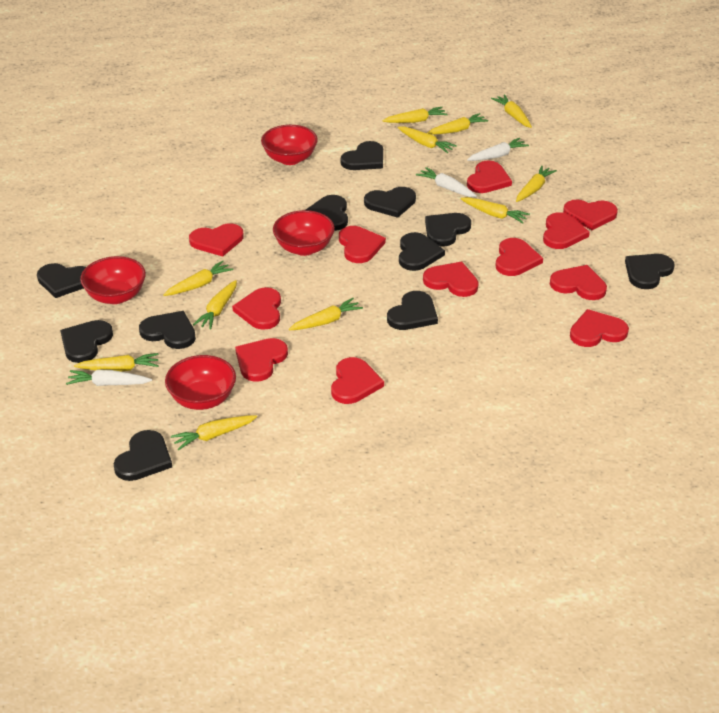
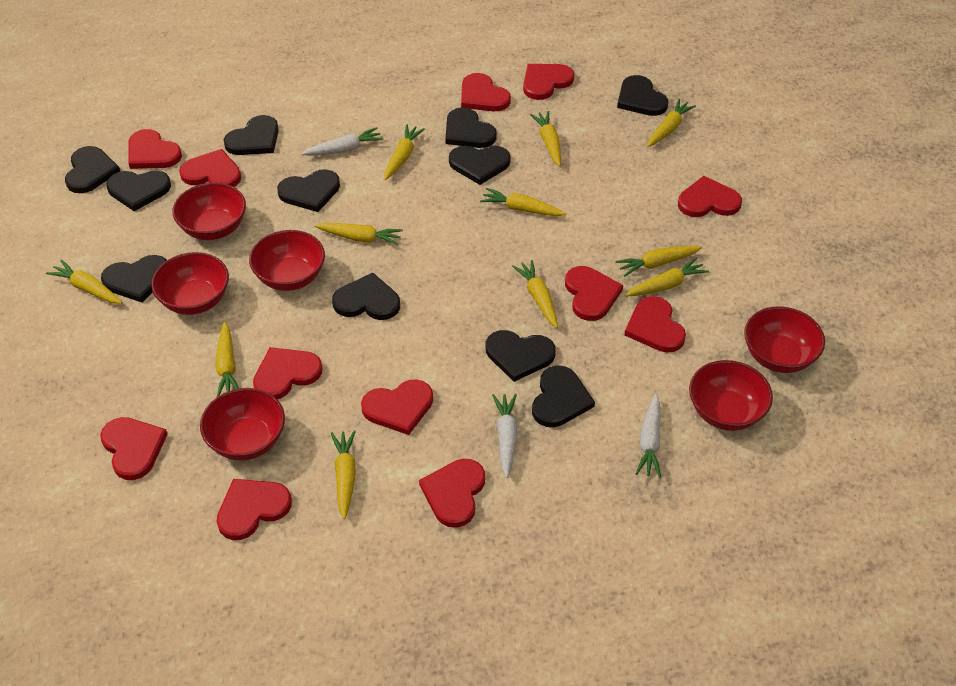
red bowl: [80,256,146,304] [165,355,236,410] [261,125,318,165] [273,210,335,256] = 4 -> [151,252,229,315] [172,182,246,240] [200,388,285,461] [249,230,325,291] [689,360,773,431] [744,306,825,373] = 6

